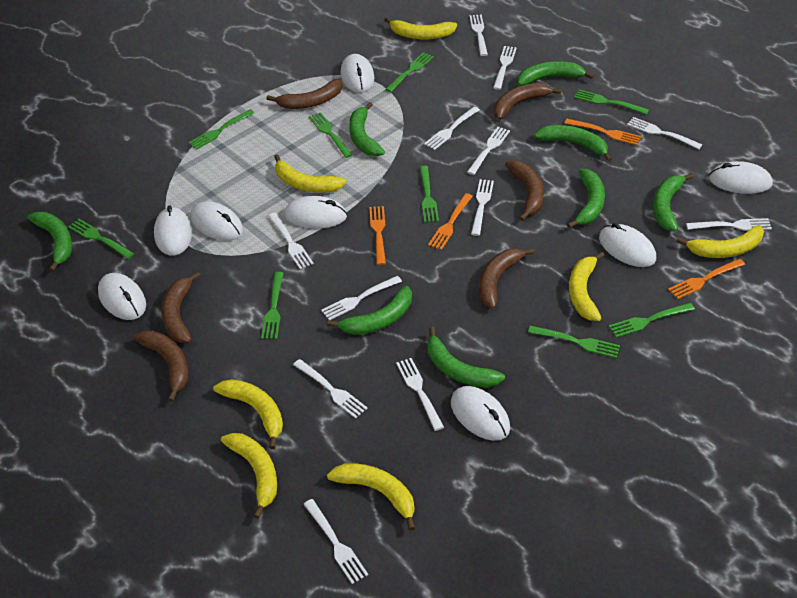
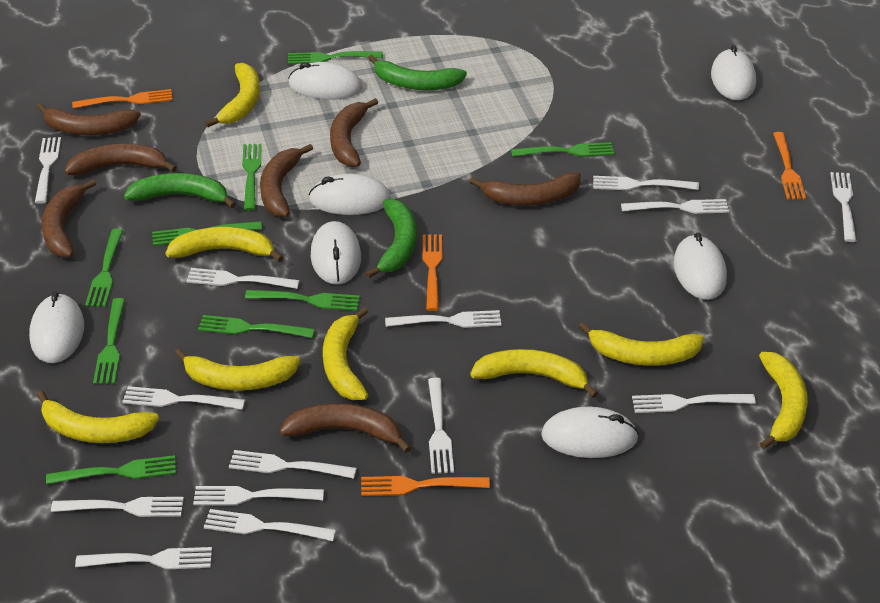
brown banana: [134,331,189,402] [161,271,200,343] [266,79,342,109] [479,248,535,309] [494,83,561,120] [505,160,544,221] = 6 -> [37,103,141,135] [41,179,96,257] [64,144,177,175] [260,144,313,217] [280,403,411,453] [330,98,378,167] [470,172,581,206] = 7
green banana: [28,212,72,272] [327,286,412,335] [349,102,385,156] [427,327,505,388] [518,61,594,86] [534,125,612,162] [567,169,605,229] [653,173,694,232] = 8 -> [124,173,236,208] [365,199,417,278] [368,55,467,90] = 3
white fork: [268,213,314,269] [293,359,368,418] [303,499,368,584] [321,276,402,320] [396,358,444,431] [424,106,480,150] [467,127,510,175] [469,14,488,56] [471,179,494,236] [493,46,517,90] [627,117,702,149] [686,218,772,231] = 12 -> [35,137,61,204] [51,497,184,517] [75,547,212,569] [122,386,245,410] [186,268,300,289] [193,486,324,506] [204,509,336,541] [229,450,357,479] [385,310,501,328] [428,378,454,474] [593,176,699,190] [621,199,729,214] [632,394,756,413] [830,172,857,242] = 14
white mouse: [98,273,146,320] [154,206,192,256] [190,201,243,241] [284,196,347,228] [341,54,374,93] [451,386,510,441] [599,223,656,267] [709,161,773,194] = 8 -> [29,292,84,363] [288,62,362,100] [309,174,391,215] [311,221,361,285] [541,407,639,458] [673,232,727,300] [711,45,756,100] = 7
yellow banana: [213,379,283,449] [221,433,277,519] [274,154,346,193] [327,463,415,531] [384,17,457,39] [569,252,605,321] [676,225,764,258] = 7 -> [36,390,159,443] [165,227,283,262] [174,348,300,391] [205,63,260,127] [323,307,368,400] [470,349,598,398] [578,322,704,366] [759,352,808,449] = 8

